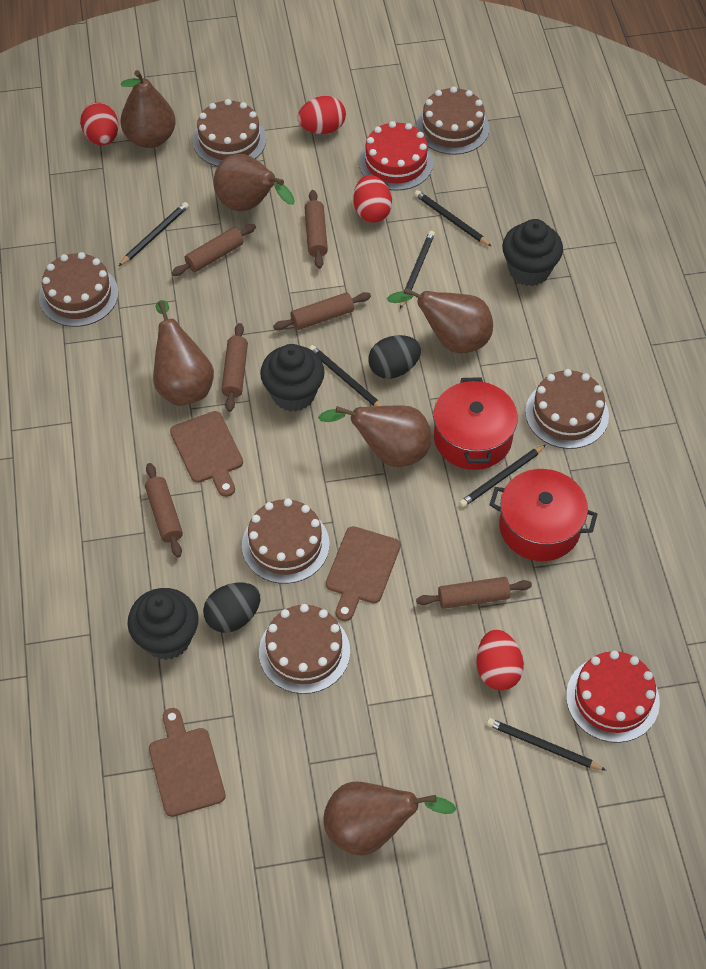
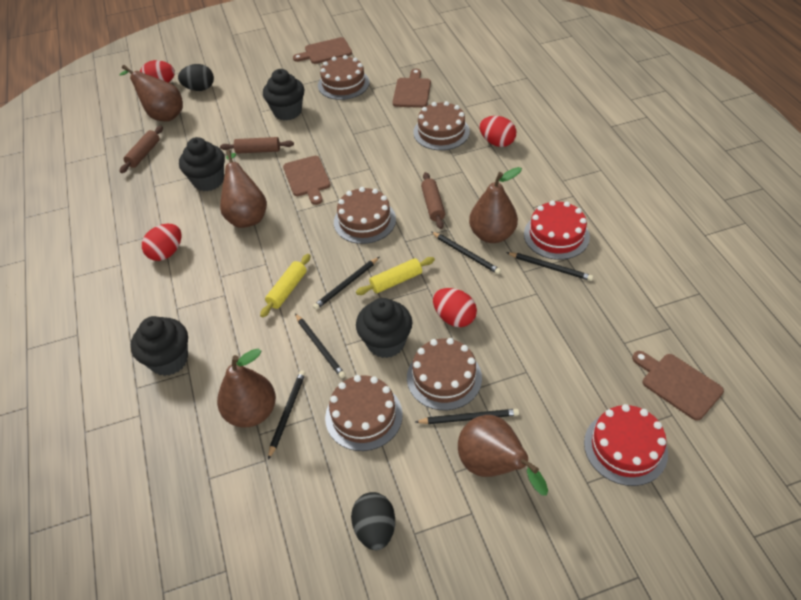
black cupcake: [128,588,199,660] [260,344,325,412] [502,219,563,286] = 3 -> [131,316,188,376] [179,137,225,191] [263,69,304,121] [356,298,412,358] = 4
brown cake: [39,252,119,327] [193,99,267,166] [242,498,330,584] [259,604,350,694] [416,87,489,155] [525,369,609,449] = 6 -> [318,55,370,100] [325,375,403,451] [334,187,396,244] [407,338,482,410] [413,101,470,150] = 5
brown cutting board: [149,708,226,817] [170,411,243,497] [326,526,400,621] = 3 -> [283,156,331,205] [293,37,352,64] [393,69,431,108] [632,351,724,421] = 4
brown pear: [121,70,176,148] [153,300,214,406] [214,154,295,211] [318,405,432,467] [323,782,456,856] [387,288,493,353] = 6 -> [119,65,183,122] [217,349,276,428] [220,150,267,228] [458,415,548,496] [469,167,522,243] = 5
brown rolling pin: [145,463,183,558] [172,224,256,276] [221,323,248,412] [273,292,371,330] [305,190,328,269] [416,577,532,609] = 6 -> [119,126,163,173] [220,137,294,154] [421,172,445,229] = 3
red pot: [433,377,518,470] [489,469,598,561] = 2 -> none = 0
yellow rolling pin: none = 0 -> [260,254,311,318] [356,257,435,295] = 2

